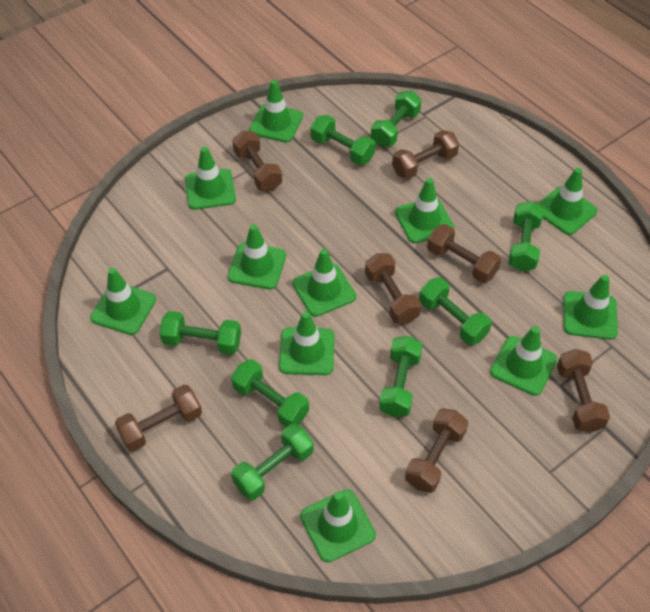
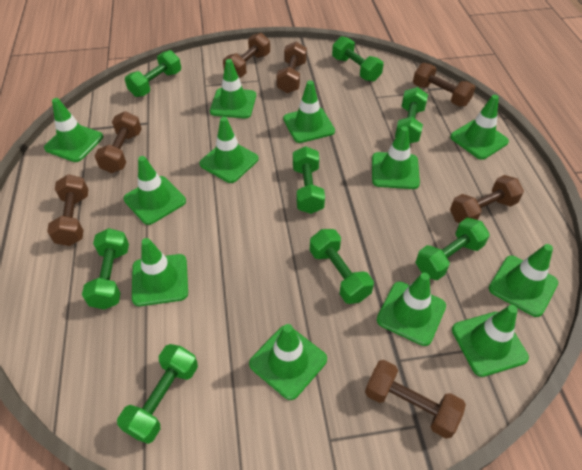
green traffic cone: [90,268,156,335] [185,147,236,210] [228,224,286,289] [249,80,303,143] [279,311,334,375] [292,249,356,317] [300,489,376,563] [395,178,455,243] [490,326,557,396] [537,168,597,235] [563,275,618,340] = 11 -> [44,98,103,162] [124,156,186,225] [132,238,188,306] [199,117,259,183] [210,59,256,119] [249,324,327,400] [283,80,335,143] [372,126,420,189] [377,273,446,346] [450,95,509,160] [452,305,529,377] [489,244,558,317] = 12

